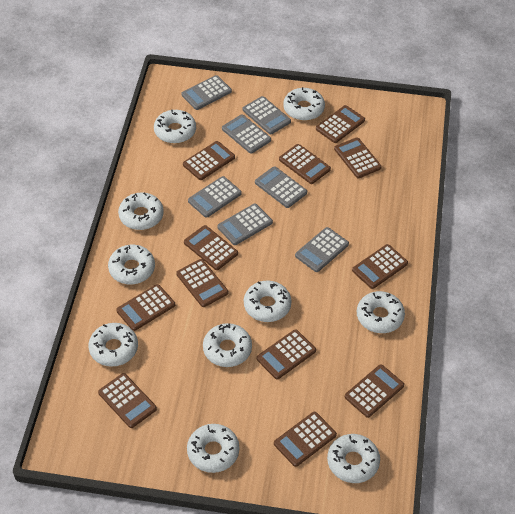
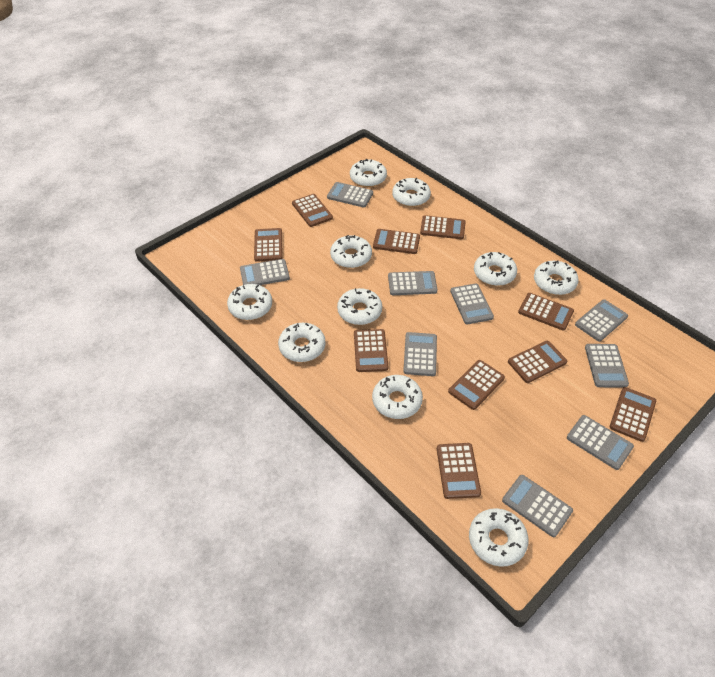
brown calculator: [98,373,157,428] [116,284,175,331] [176,259,228,307] [183,141,235,180] [184,225,238,270] [257,329,316,379] [274,412,337,467] [279,144,331,184] [316,105,365,143] [334,137,382,178] [345,364,404,418] [352,244,408,289] = 12 -> [254,228,283,262] [292,194,333,227] [354,329,388,372] [373,229,420,254] [420,215,466,239] [437,443,481,499] [448,360,505,410] [508,341,567,383] [518,293,574,330] [610,387,656,442] = 10
grey calculator: [181,75,232,110] [188,176,242,218] [217,204,273,245] [222,115,271,154] [243,96,291,134] [255,166,307,208] [295,227,349,272] = 7 -> [240,259,290,285] [327,182,373,207] [388,271,438,295] [403,332,437,376] [450,284,494,324] [502,475,573,537] [567,415,634,470] [575,299,628,342] [585,344,629,388] = 9

